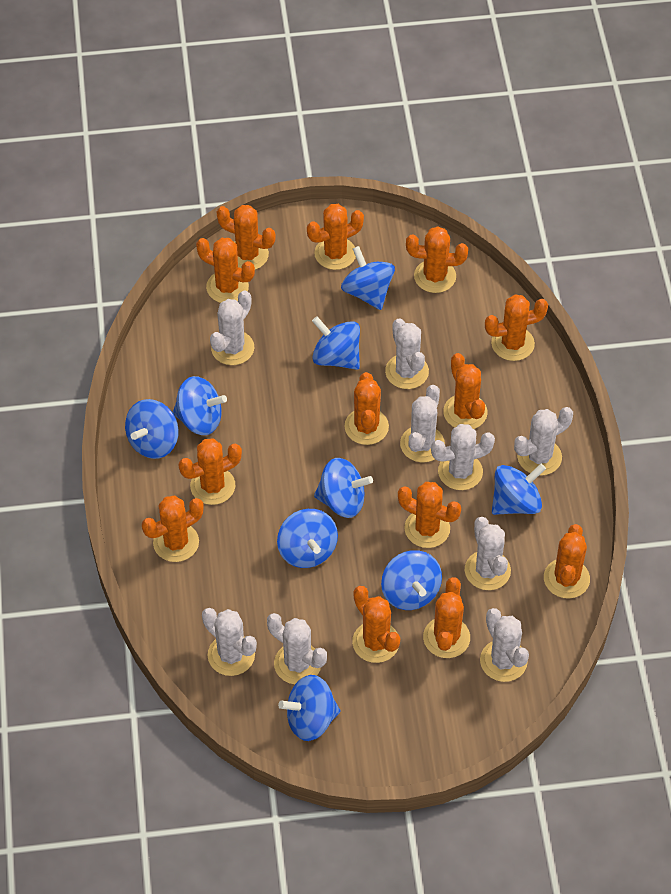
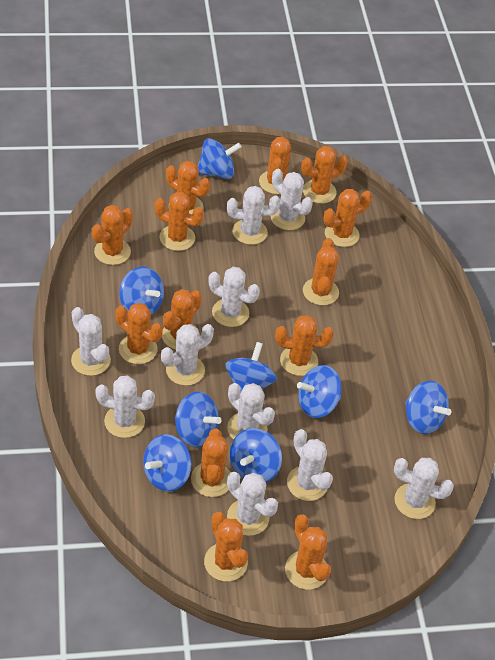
blue spinning top: [125,399,179,459] [173,376,227,435] [277,509,338,568] [278,675,340,741] [312,316,360,370] [314,458,373,518] [341,246,395,310] [381,550,442,610] [492,464,546,515] = 9 -> [119,267,164,315] [143,434,191,492] [174,392,221,447] [198,138,242,179] [225,342,277,393] [230,428,282,483] [297,365,341,418] [405,381,451,434] = 8
white cactus: [202,608,257,676] [210,290,254,365] [267,613,327,684] [385,318,429,389] [400,385,445,462] [431,424,495,490] [465,517,511,590] [480,608,529,682] [514,407,573,476] = 9 -> [71,307,111,376] [95,376,155,438] [161,324,214,386] [208,267,260,327] [227,186,280,245] [227,383,275,440] [227,472,278,536] [271,169,313,230] [287,429,333,501] [394,458,454,519] = 10

